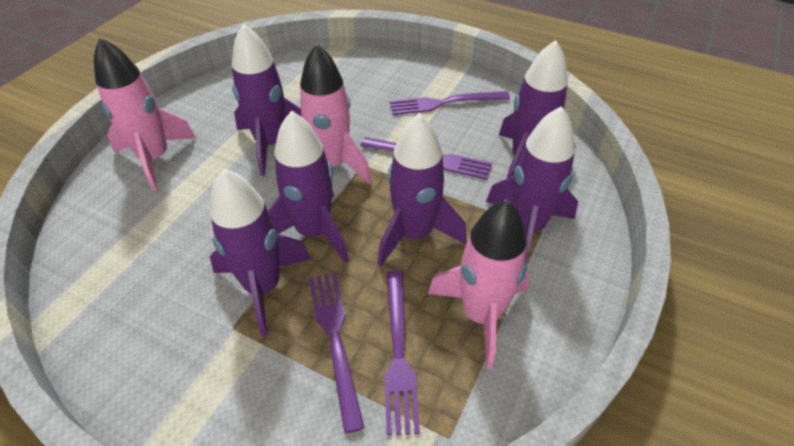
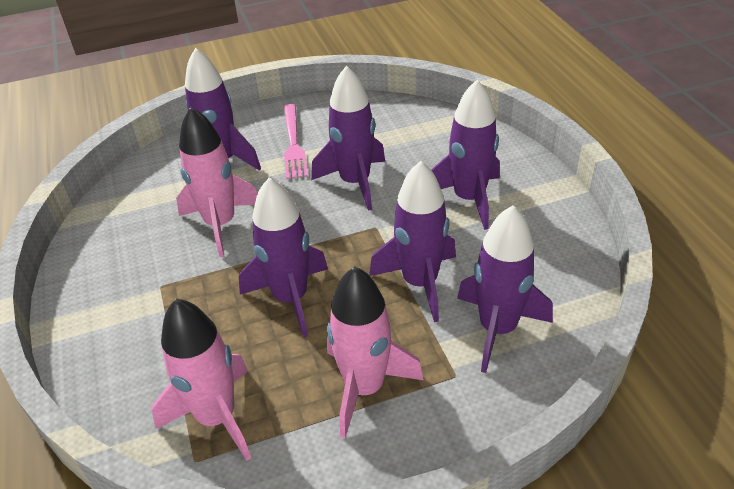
pink fork: none = 0 -> [284,104,308,179] = 1
purple fork: [309,272,364,433] [361,137,492,180] [385,271,420,435] [390,91,510,115] = 4 -> none = 0

